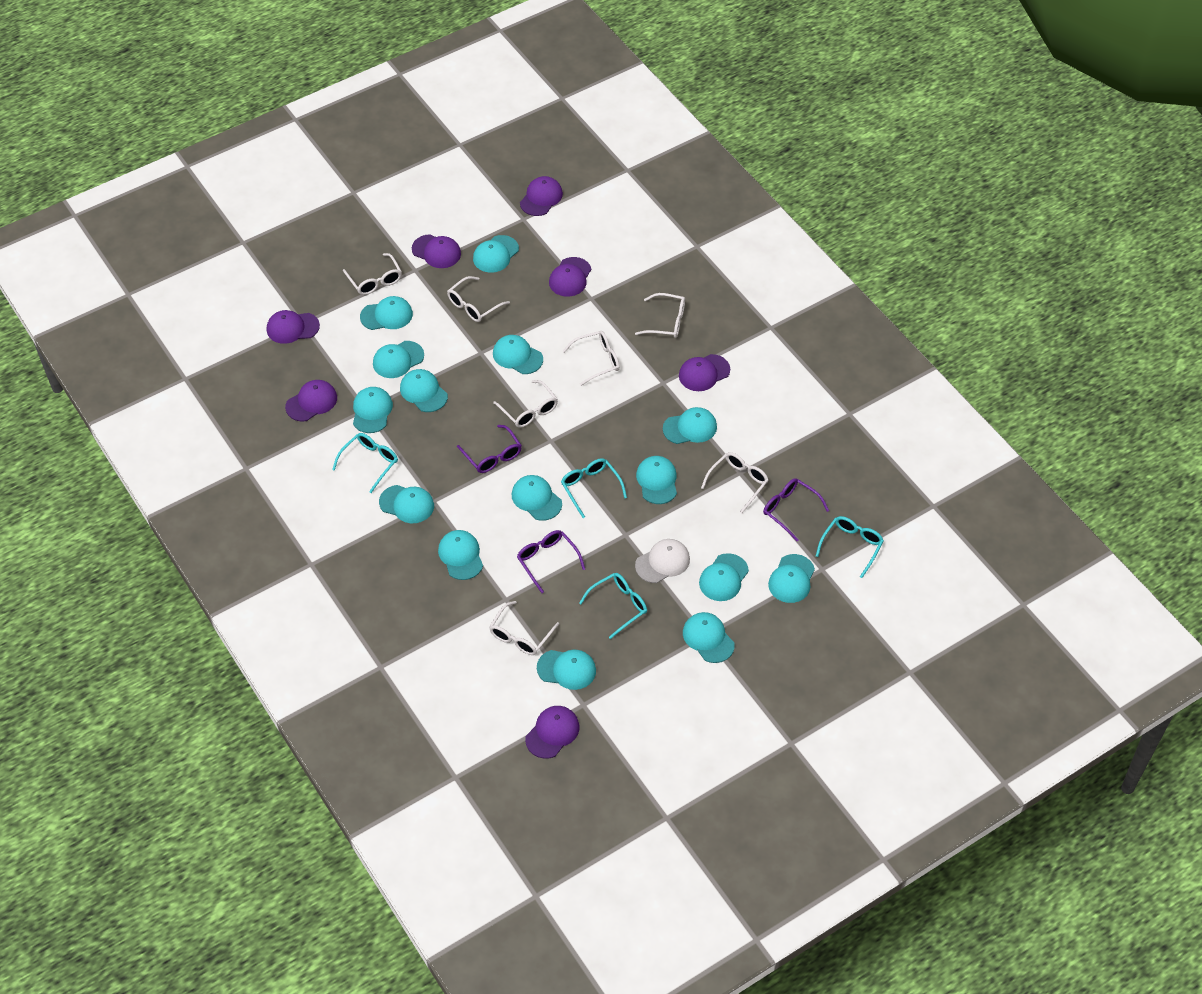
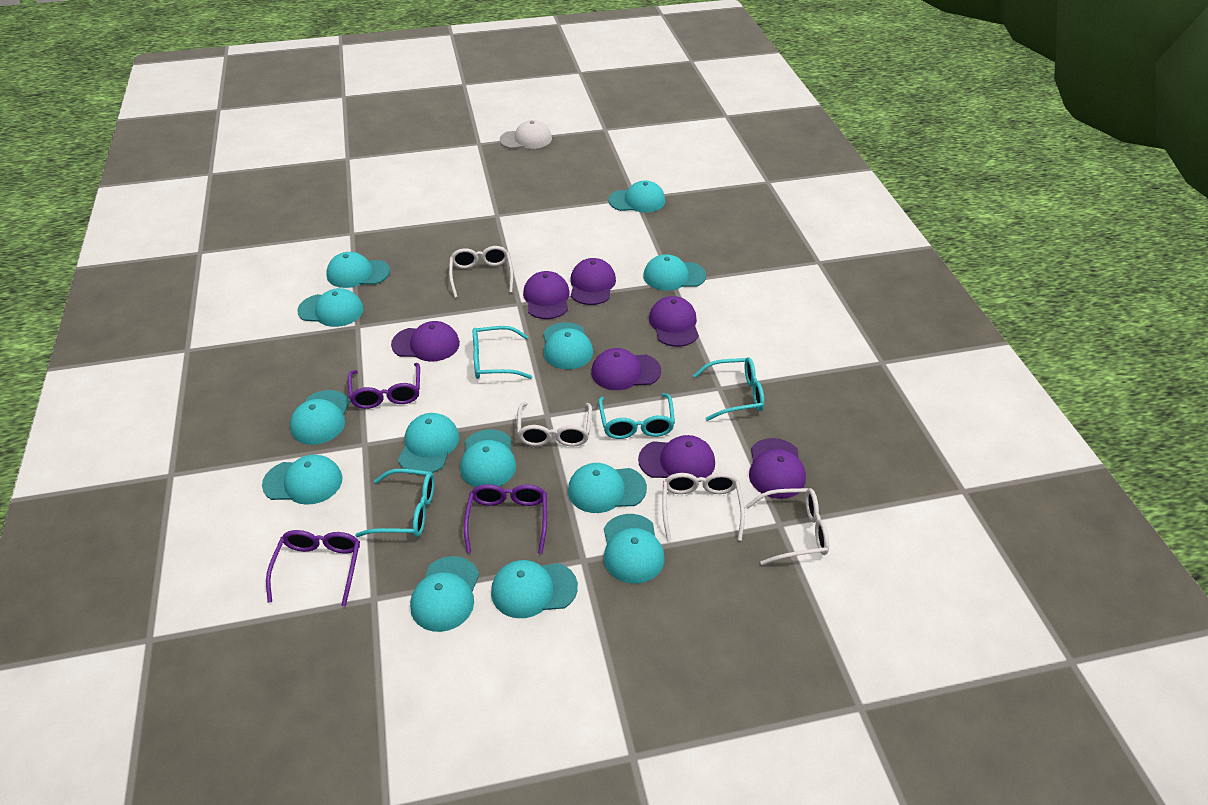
turquoise cap: [353,387,393,433] [360,296,413,330] [373,341,424,378] [379,485,434,523] [400,369,448,412] [438,530,483,580] [473,235,519,273] [493,335,543,374] [512,475,562,521] [537,650,596,690] [636,456,677,504] [663,407,717,444] [683,612,735,663] [699,553,749,601] [768,554,815,603] = 15 -> [262,455,342,505] [290,390,350,445] [297,288,364,327] [326,252,390,288] [398,413,459,475] [410,556,479,632] [460,429,516,487] [491,560,578,618] [543,322,593,369] [568,463,647,513] [604,514,665,584] [608,180,665,213] [643,254,706,291] = 13
white glasses: [343,253,402,295] [447,276,510,322] [489,601,559,655] [493,380,558,428] [563,331,620,386] [635,293,685,338] [701,452,768,514] = 7 -> [449,246,513,298] [517,402,592,447] [662,473,745,541] [746,488,829,565] = 4

